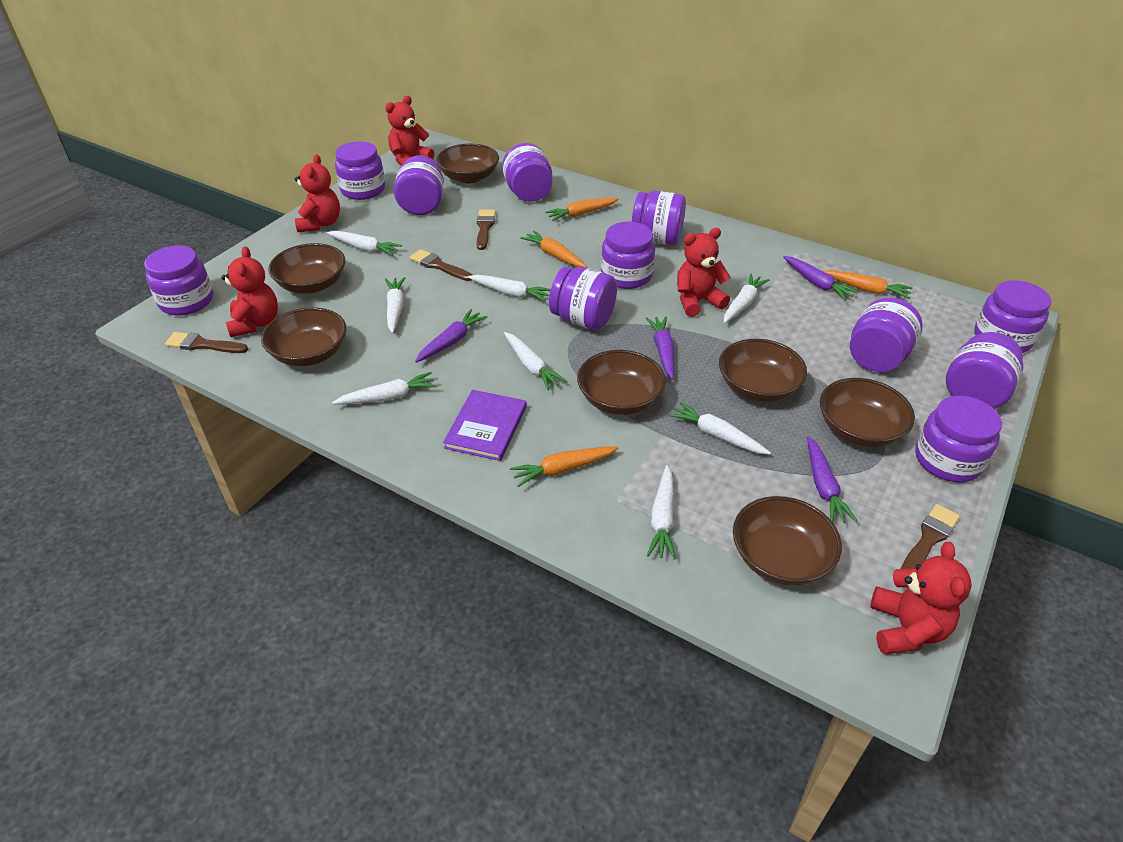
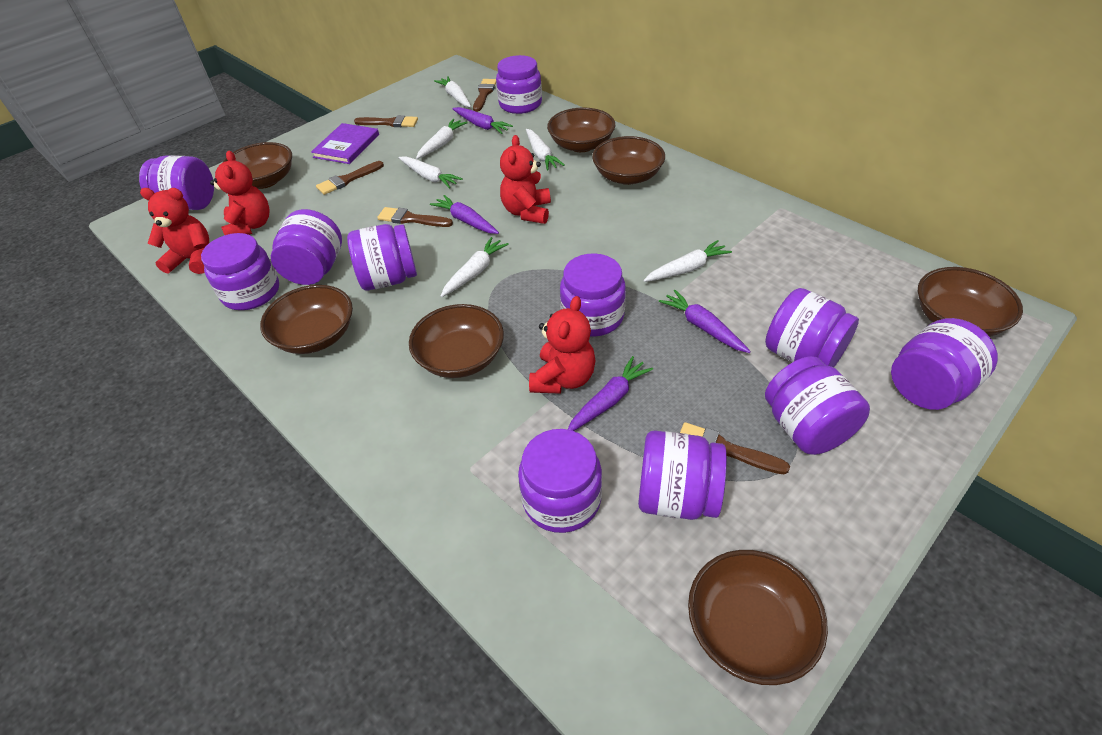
brown brush: [165,332,248,353] [409,249,472,281] [477,209,496,250] [901,504,960,569] = 4 -> [316,161,384,195] [354,115,418,127] [377,207,453,227] [473,79,496,112] [680,422,790,474] = 5
orange carrot: [510,446,619,487] [521,231,587,268] [545,198,619,221] [823,270,913,299] = 4 -> none = 0
red teddy bear: [221,246,278,337] [295,154,340,232] [385,96,434,165] [677,228,731,317] [870,542,972,654] = 5 -> [140,188,209,274] [210,150,269,235] [500,135,551,224] [529,296,596,394] = 4
white carrot: [327,231,402,256] [332,372,437,404] [385,277,405,333] [468,275,551,302] [504,332,567,390] [647,465,676,559] [668,402,771,455] [724,274,769,323] = 8 -> [399,156,463,189] [416,119,468,159] [434,77,471,107] [441,237,509,297] [526,129,565,170] [643,240,732,282] = 6

